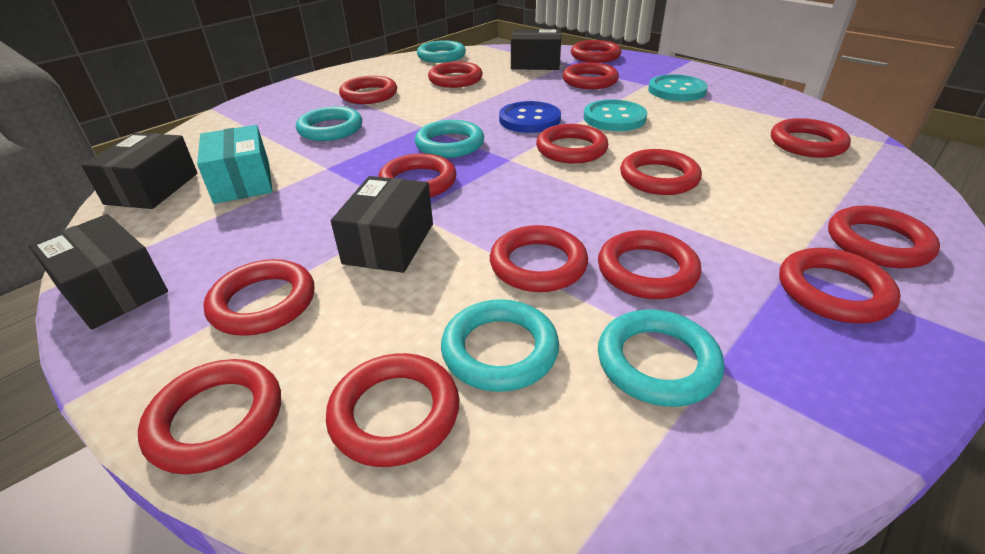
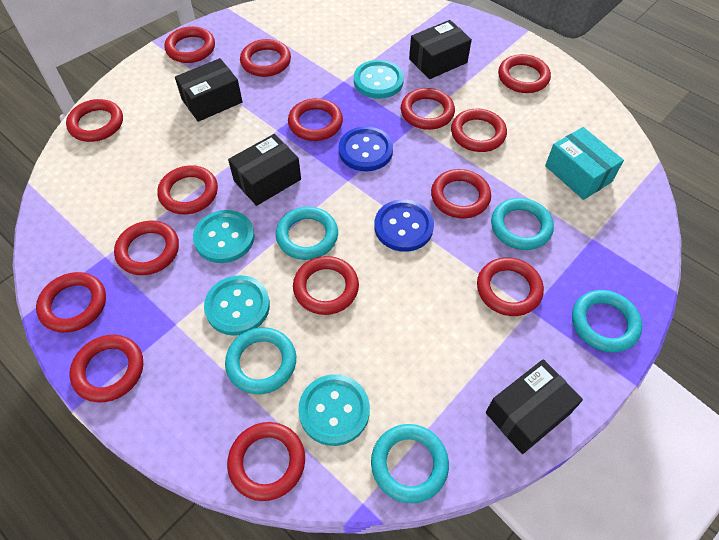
blue button: [499,101,561,133] = 1 -> [339,127,393,171] [374,199,434,252] = 2
turquoise button: [584,99,647,131] [648,74,708,101] = 2 -> [193,210,255,263] [204,275,270,336] [298,374,370,446] [354,60,404,99] = 4

